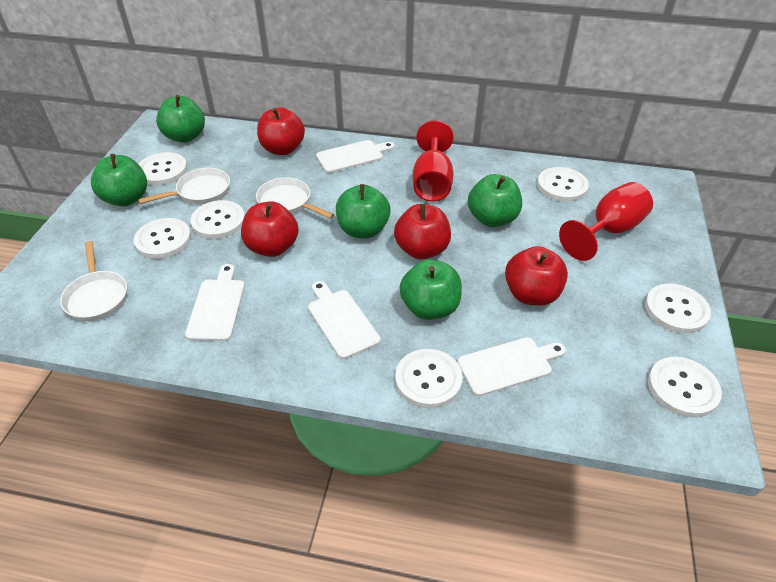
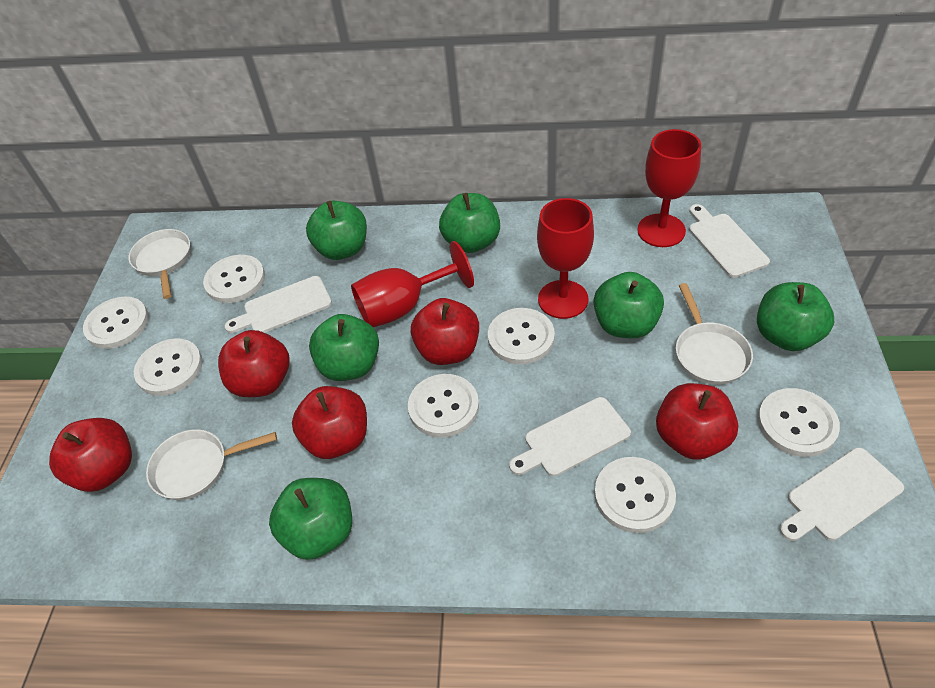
green apple: [91,154,147,207] [156,95,205,143] [336,184,390,238] [400,259,462,320] [468,174,522,227] = 5 -> [269,478,352,560] [306,201,367,260] [309,314,379,381] [439,193,500,253] [594,272,664,338] [757,282,834,351] = 6
red apple: [241,201,299,257] [257,107,305,155] [394,204,451,259] [505,246,568,306] = 4 -> [49,418,132,492] [218,330,289,397] [292,386,367,459] [411,298,479,365] [656,383,738,460] = 5
red goblet: [412,121,453,202] [559,182,653,261] = 2 -> [351,241,474,327] [537,198,594,319] [637,129,701,247] = 3

